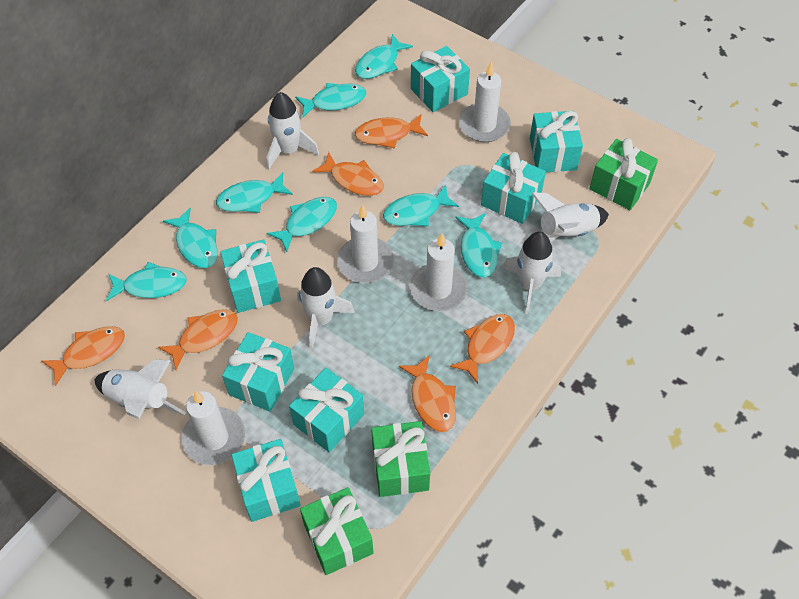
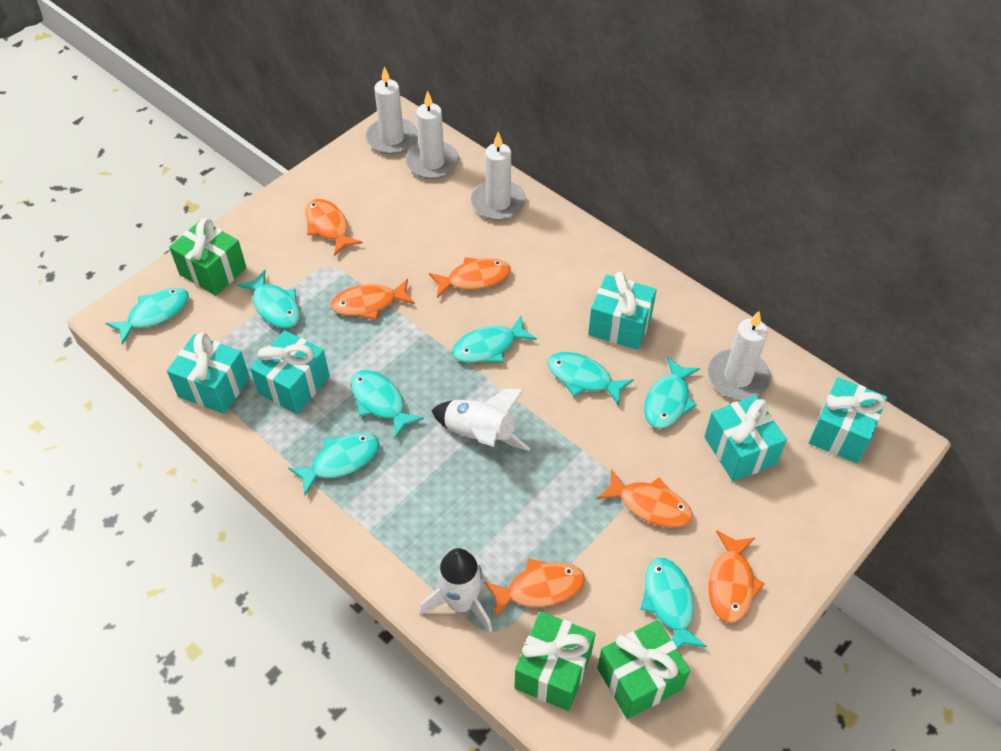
turquoise gift: [220,239,281,313] [222,332,294,412] [232,439,301,522] [289,368,364,452] [411,46,470,112] [481,152,546,224] [530,111,583,172] = 7 -> [167,333,250,414] [250,330,330,414] [588,272,657,350] [704,395,787,481] [809,377,887,464] = 5
white rocket: [95,360,186,419] [267,92,319,169] [297,267,355,349] [502,232,561,314] [531,193,609,242] = 5 -> [420,548,492,633] [431,389,530,451] = 2

